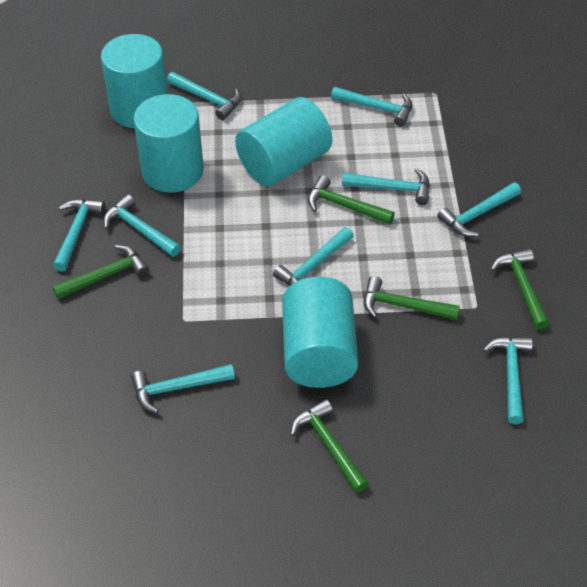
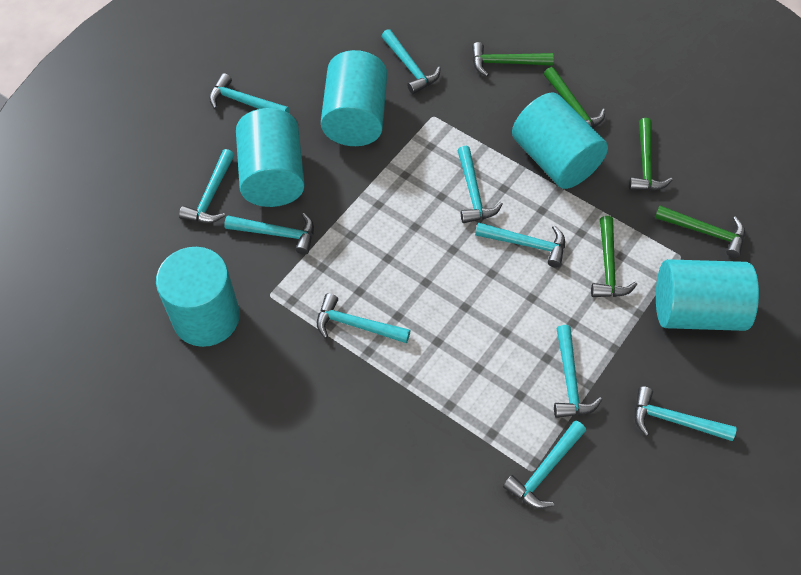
turquoise cylinder: [101,34,168,128] [133,94,204,193] [235,97,332,186] [282,276,358,388] = 4 -> [156,247,240,347] [236,108,305,207] [321,50,387,146] [512,92,608,189] [656,259,759,331] = 5
turquoise hammer: [53,199,105,272] [103,194,181,257] [131,364,235,413] [167,72,241,120] [273,227,354,286] [331,87,412,127] [342,168,430,205] [437,182,521,237] [483,337,533,424] = 9 -> [179,149,234,223] [209,73,289,113] [224,213,314,255] [317,293,411,343] [381,29,441,94] [457,146,503,223] [475,222,565,268] [503,421,586,509] [554,325,602,418] [634,386,736,441] = 10

